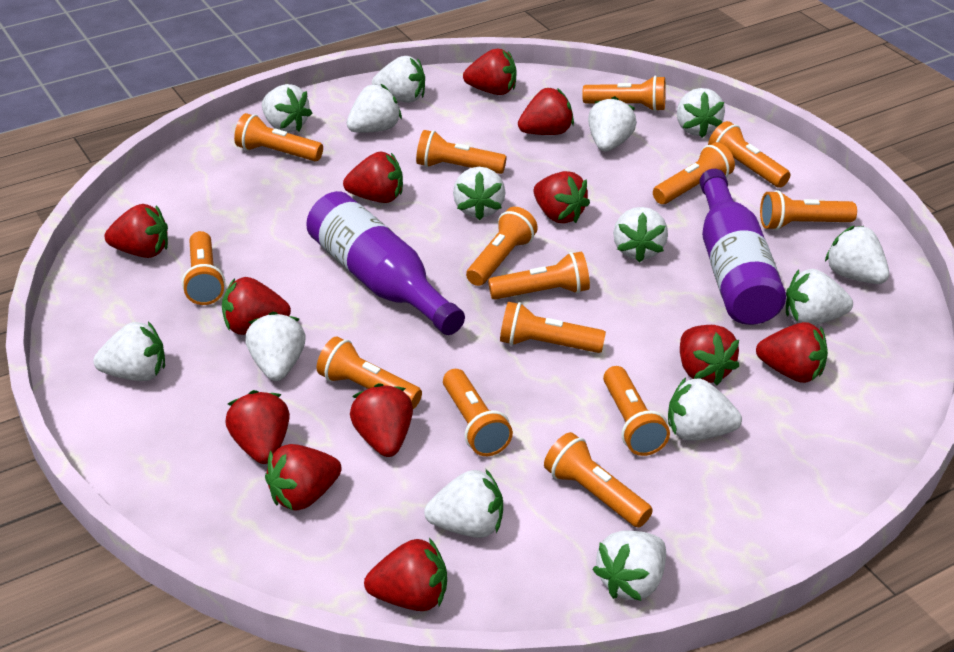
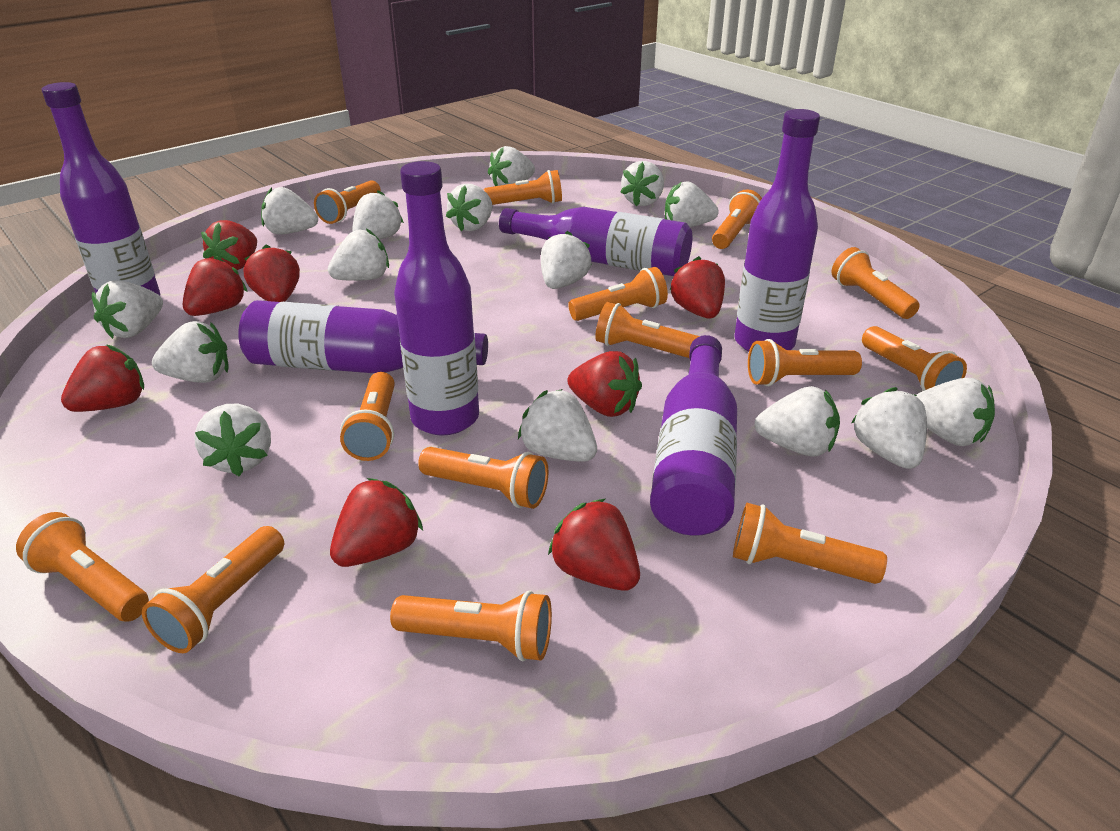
purple bottle: [306,191,465,335] [700,169,786,325] = 2 -> [41,82,160,296] [238,300,488,373] [394,161,479,436] [499,207,692,276] [650,335,737,536] [734,109,820,352] = 6
red strawberry: [105,204,168,258] [222,277,291,335] [225,390,290,464] [265,444,342,511] [343,151,403,203] [350,383,413,457] [364,538,447,611] [463,48,516,95] [518,88,574,135] [534,171,590,224] [680,325,739,385] [756,322,828,383] = 12 -> [61,344,144,412] [183,256,248,316] [201,220,257,270] [243,245,300,302] [330,478,423,567] [548,499,640,591] [567,351,642,417] [670,256,725,319] = 8
white strawberry: [94,322,165,381] [245,312,306,381] [262,84,312,133] [347,84,402,133] [372,56,425,103] [424,469,503,538] [453,167,505,221] [588,96,637,151] [592,530,666,601] [613,207,668,263] [668,378,742,440] [677,88,725,138] [786,269,853,325] [825,226,889,284] = 14 -> [92,280,163,339] [152,321,228,383] [194,404,271,476] [261,187,318,234] [328,228,389,281] [352,190,404,240] [446,184,492,232] [488,146,535,186] [518,389,597,462] [541,231,592,289] [620,161,664,207] [665,181,719,227] [754,386,840,456] [851,387,927,469] [916,378,995,446] = 15

